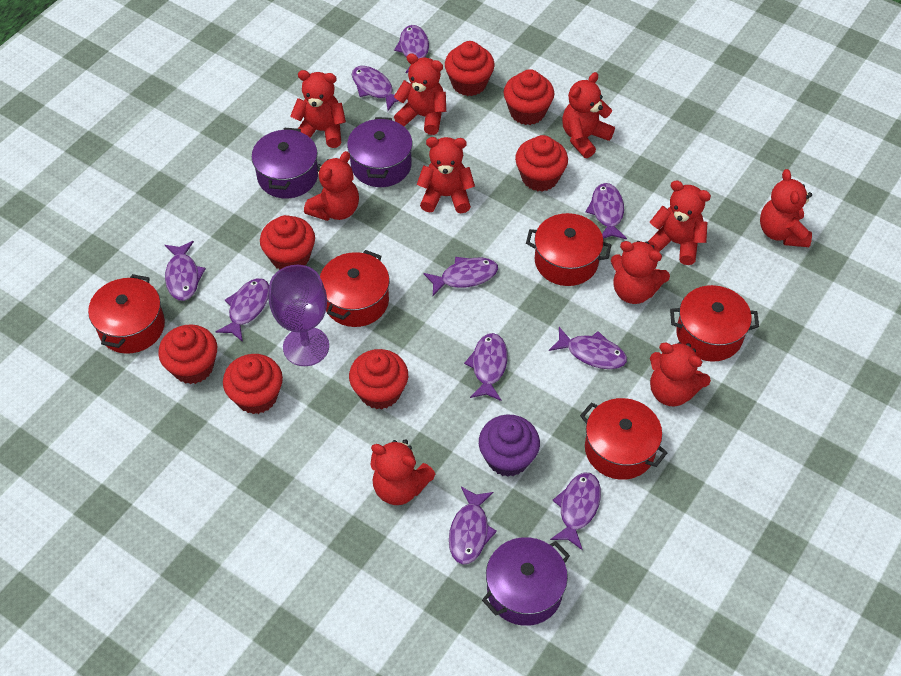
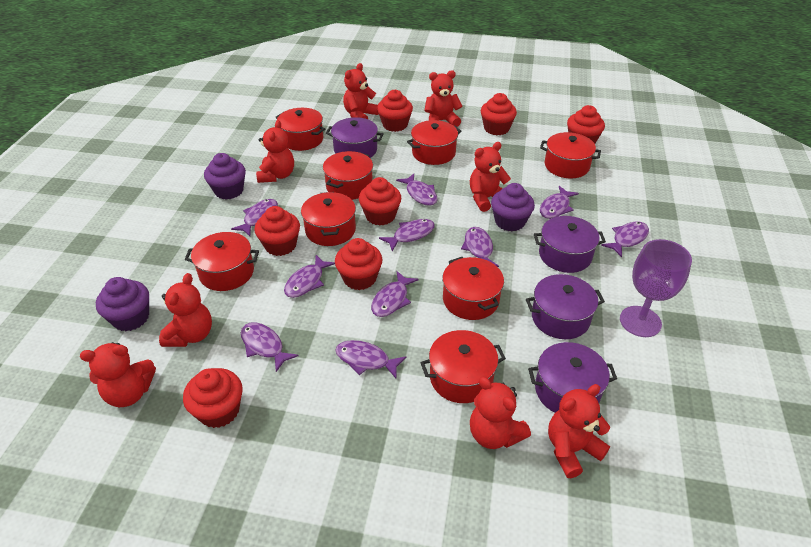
purple cupcake: [479,415,540,477] = 1 -> [96,277,149,331] [204,153,246,200] [491,183,535,232] = 3
purple pot: [252,127,318,198] [347,117,413,187] [482,537,570,626] = 3 -> [326,117,384,158] [526,274,605,339] [528,342,617,413] [534,216,606,273] = 4
red pot: [88,274,165,354] [320,250,390,327] [526,213,611,286] [580,398,667,480] [670,285,759,362] = 5 -> [185,232,259,291] [275,108,325,151] [301,192,356,246] [323,151,373,200] [407,120,462,165] [420,330,506,403] [442,257,504,320] [540,132,601,178] = 8
red teddy bear: [290,70,346,148] [304,151,359,221] [370,439,436,505] [394,53,446,135] [417,137,475,213] [562,72,615,158] [611,241,670,304] [648,180,711,265] [650,342,711,407] [760,169,812,247] = 10 -> [80,342,156,407] [159,273,212,347] [256,120,294,183] [343,63,379,119] [424,70,462,127] [470,142,511,212] [470,377,531,449] [548,384,610,478] = 8

